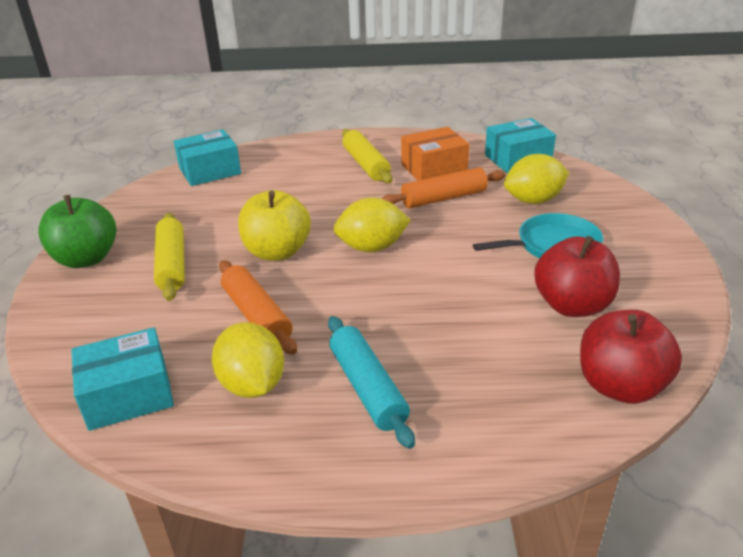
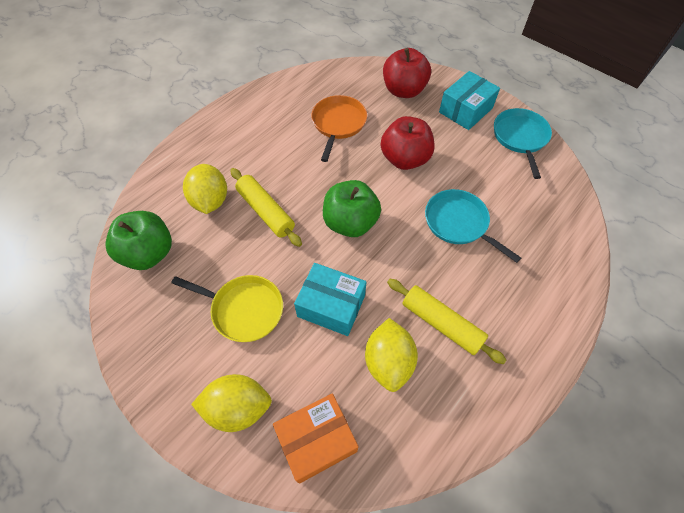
green apple: [38,195,116,268] = 1 -> [105,211,172,270] [323,180,381,237] = 2
orange pan: none = 0 -> [311,95,367,162] = 1
orange rolling pin: [219,260,297,355] [382,167,506,208] = 2 -> none = 0
turquoise box: [72,327,174,431] [174,130,241,186] [485,118,556,173] = 3 -> [294,263,366,336] [439,71,500,130] = 2
turquoise pan: [473,213,603,259] = 1 -> [425,189,521,263] [494,108,552,179] = 2
turquoise rolling pin: [328,316,415,449] = 1 -> none = 0
yellow apple: [238,190,311,261] = 1 -> none = 0
yellow pan: none = 0 -> [171,275,283,342] = 1

